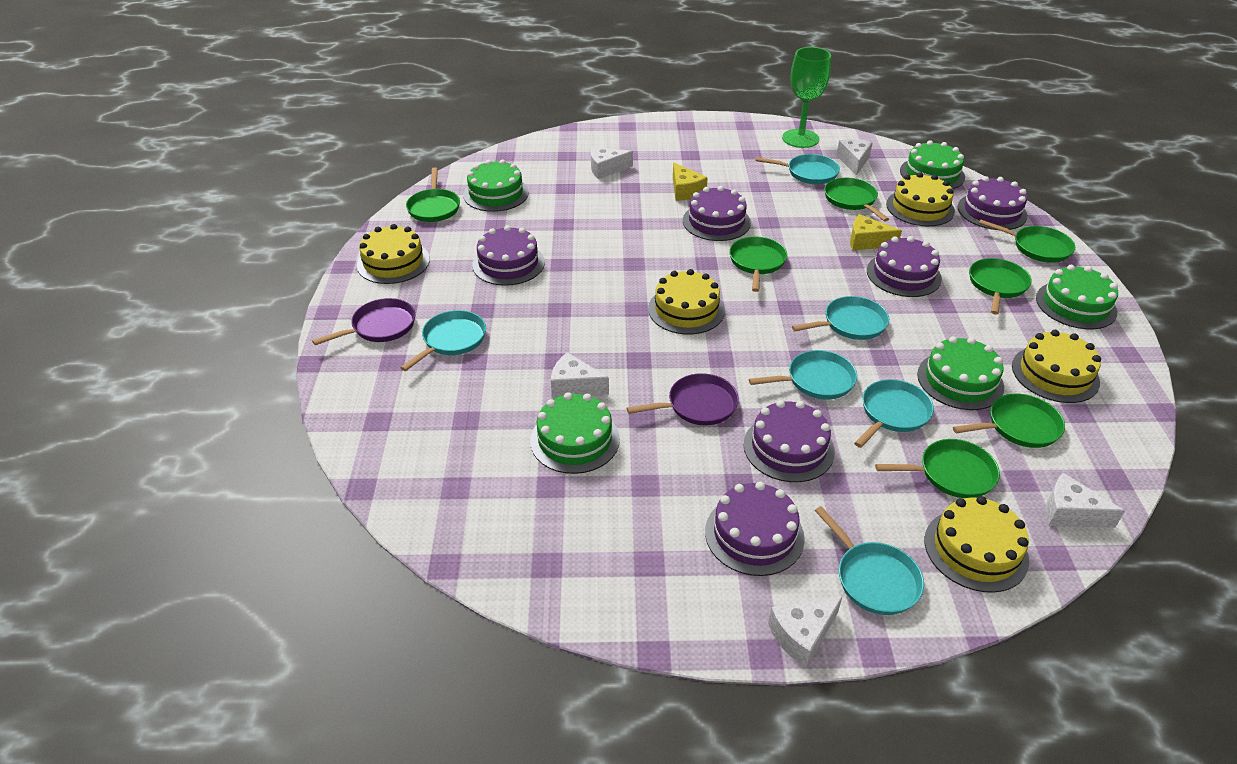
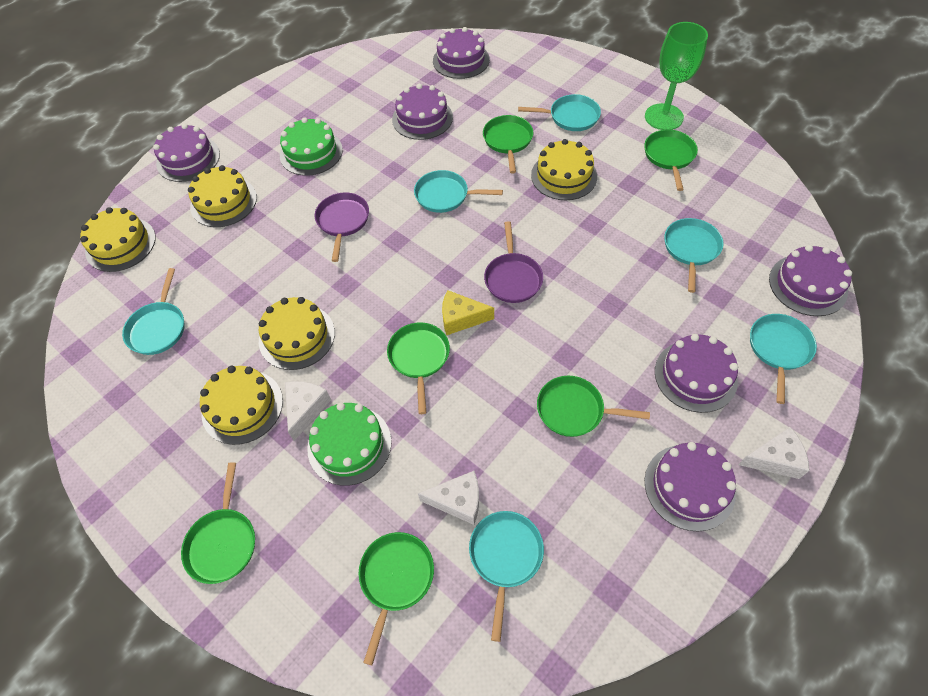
green cake: [463,160,529,212] [530,392,620,474] [900,140,965,189] [917,336,1004,410] [1036,265,1118,329] = 5 -> [280,117,343,176] [307,402,392,486] = 2
green pan: [406,167,460,222] [729,236,787,292] [824,178,889,221] [875,439,1000,498] [953,394,1065,448] [969,258,1032,315] [979,219,1075,263] = 7 -> [181,462,255,584] [359,532,434,665] [387,322,450,414] [483,115,533,173] [537,376,650,437] [644,129,698,191] = 6
white cheese: [551,352,609,398] [591,147,633,179] [768,597,842,667] [836,139,873,176] [1046,473,1125,528] = 5 -> [285,381,331,441] [418,471,479,525] [738,427,810,479] = 3
yellow cheese: [673,163,708,201] [850,214,902,250] = 2 -> [442,290,494,335] = 1

